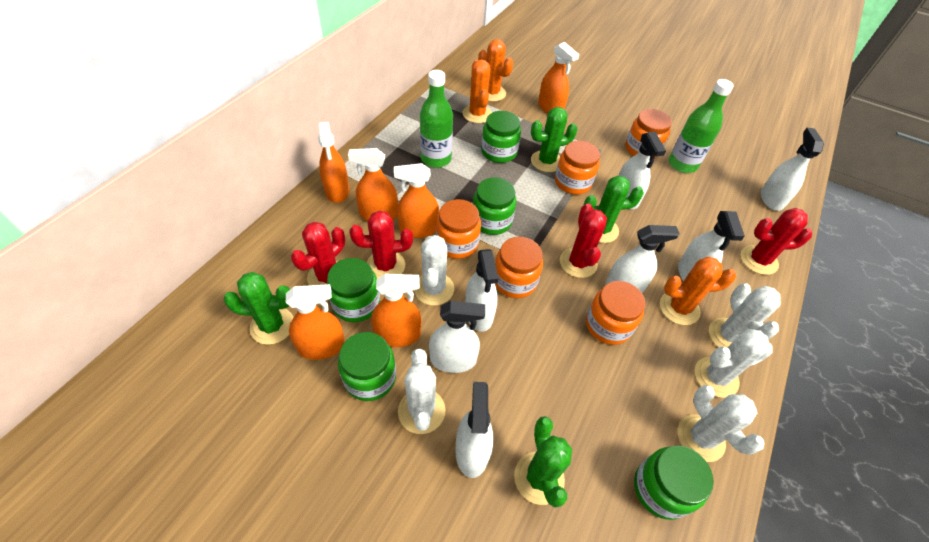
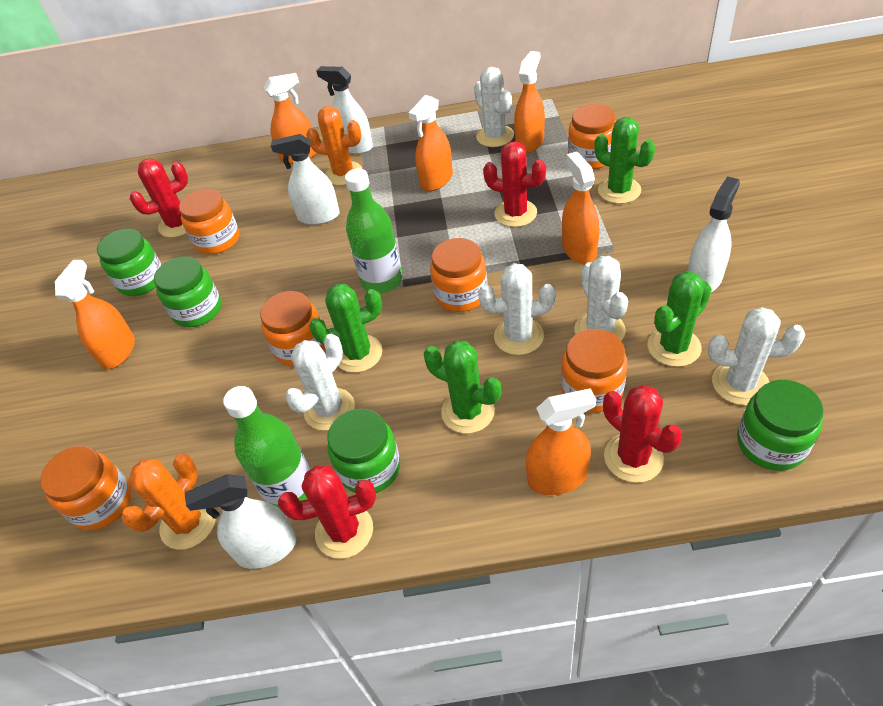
green jar: [327,258,380,322] [338,332,396,401] [473,177,516,235] [481,111,521,163] [634,445,714,520] = 5 -> [97,229,162,296] [154,257,222,327] [327,408,400,493] [737,380,824,471] = 4
orange cactus: [462,60,492,123] [478,39,513,102] [660,257,736,325] = 3 -> [122,454,216,550] [306,106,362,185] = 2
orange jar: [436,199,481,259] [495,237,543,298] [555,141,600,194] [586,281,645,345] [625,109,672,158] = 5 -> [40,446,132,530] [179,189,239,254] [260,291,325,366] [430,238,487,312] [561,329,628,413] [568,104,616,169] = 6
white spray bottle: [429,301,485,373] [456,382,494,478] [465,249,498,331] [605,225,680,293] [619,132,666,209] [678,211,745,281] [761,128,824,211] = 7 -> [185,474,296,569] [271,134,340,225] [317,66,373,154] [688,176,740,292] = 4

